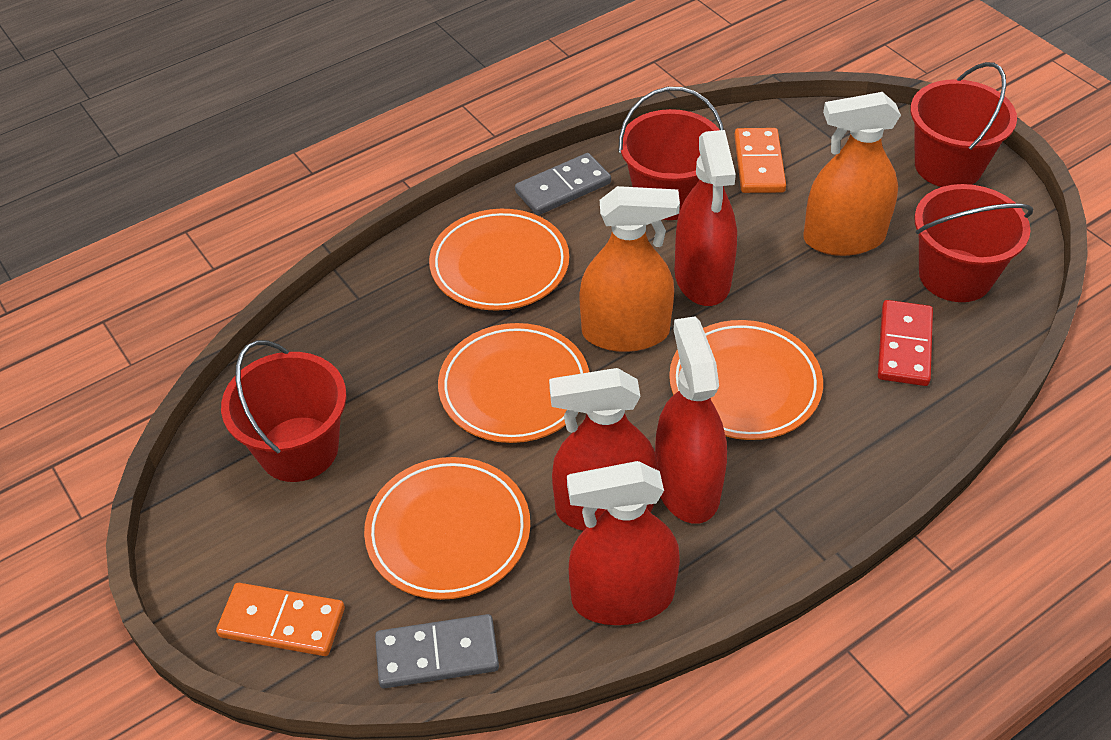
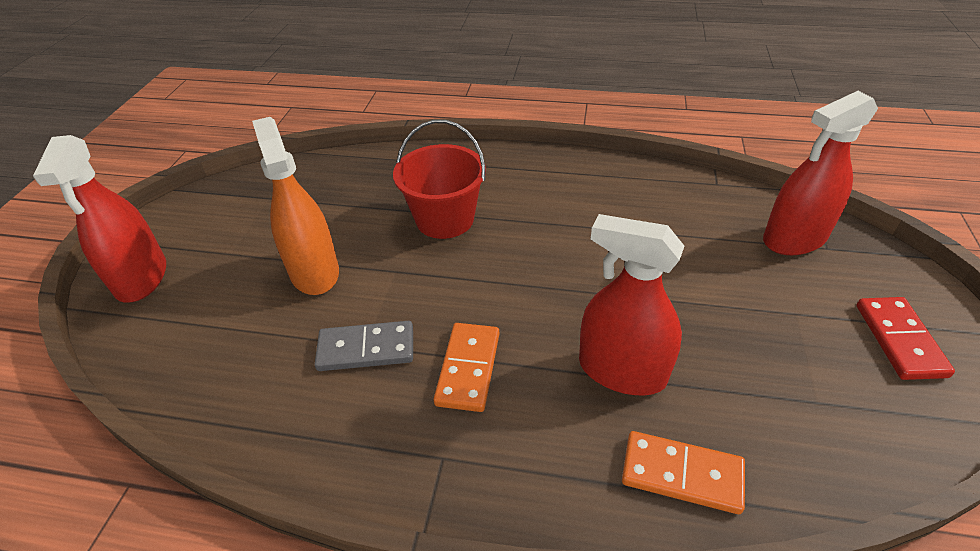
grey domino: [375,614,499,688] [515,153,611,215] = 2 -> [315,321,413,371] = 1
orange plate: [364,457,530,600] [429,209,569,311] [438,323,589,443] [669,320,823,440] = 4 -> none = 0
orange spray bottle: [579,186,680,352] [803,92,901,256] = 2 -> [252,117,339,295] = 1
red bucket: [221,340,347,482] [619,87,724,220] [910,62,1017,187] [914,184,1033,302] = 4 -> [393,120,486,239] = 1
red spray bottle: [549,368,658,531] [567,461,680,625] [655,316,727,524] [675,130,737,306] = 4 -> [33,135,166,302] [579,214,684,395] [763,91,878,255] = 3

